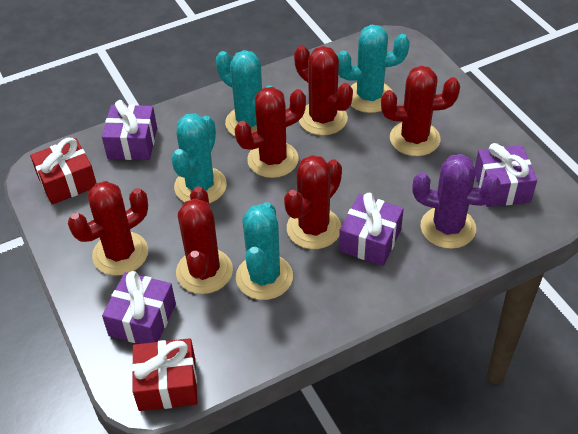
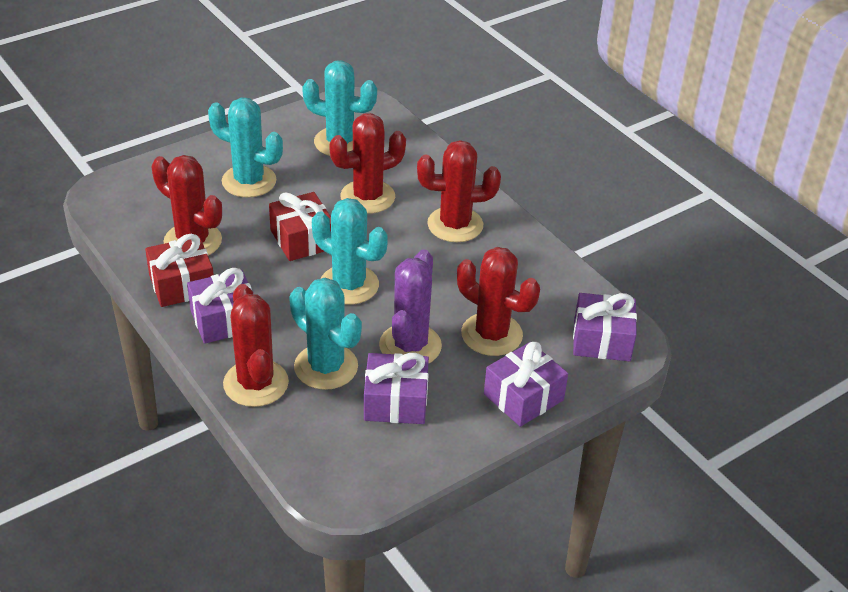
red cactus: [68,181,148,276] [176,187,233,294] [235,87,306,178] [284,155,342,249] [294,45,353,136] [381,66,460,156] = 6 -> [151,155,222,256] [223,284,289,407] [329,113,406,214] [417,140,501,242] [457,247,540,356] = 5

